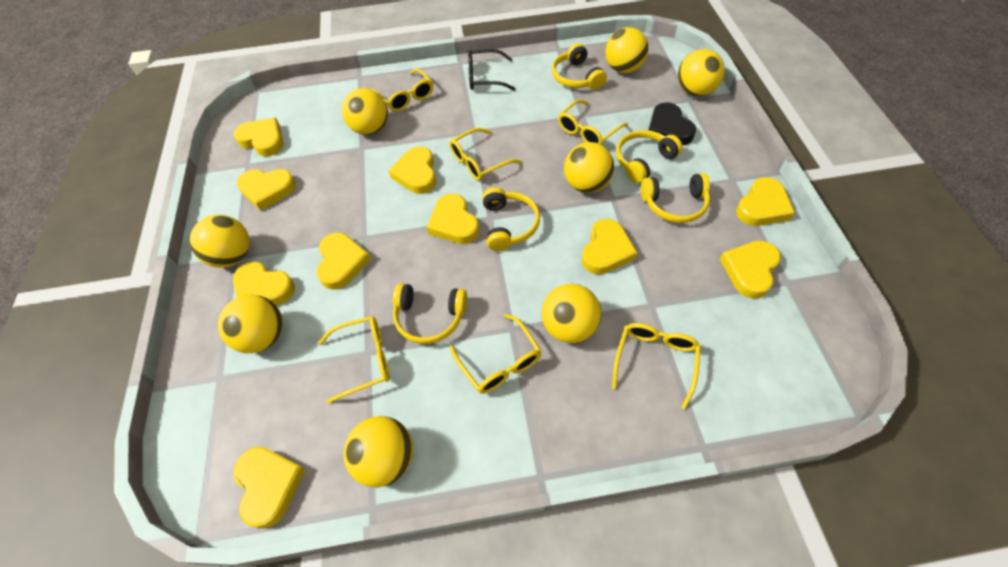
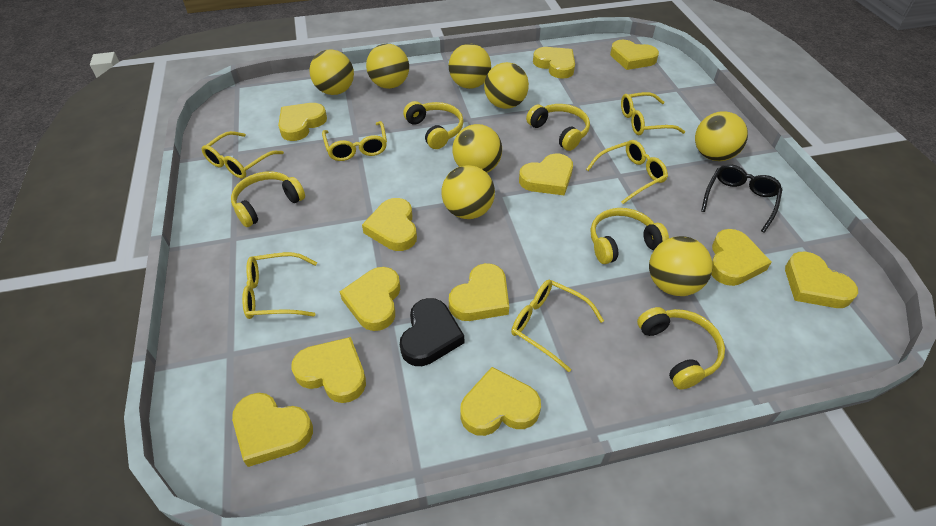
yellow heart: [233,118,284,157] [233,261,295,305] [233,447,306,529] [237,169,296,211] [316,233,371,290] [389,146,436,194] [427,194,480,244] [582,219,638,275] [720,241,781,299] [736,177,795,226] = 10 -> [232,393,313,467] [278,103,327,141] [291,337,366,403] [340,267,401,331] [362,198,417,251] [449,263,509,321] [460,367,541,436] [519,153,573,195] [533,47,575,79] [610,40,659,70] [711,229,771,286] [785,252,858,308] = 12

